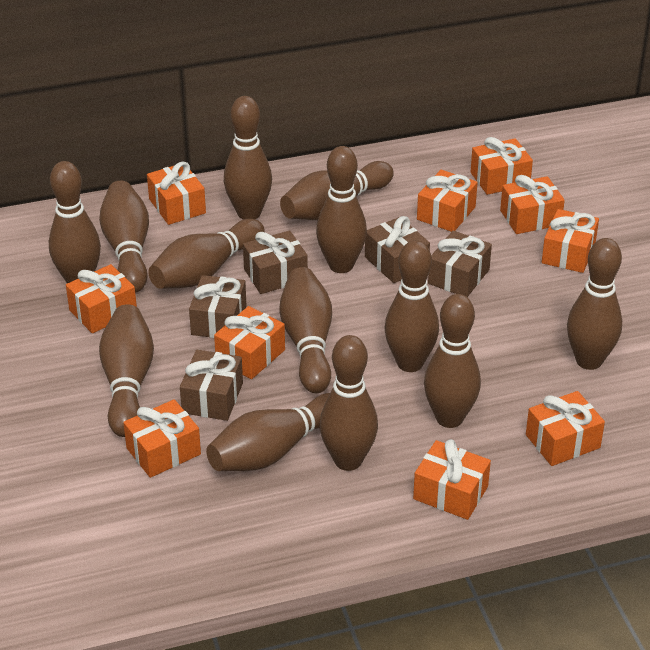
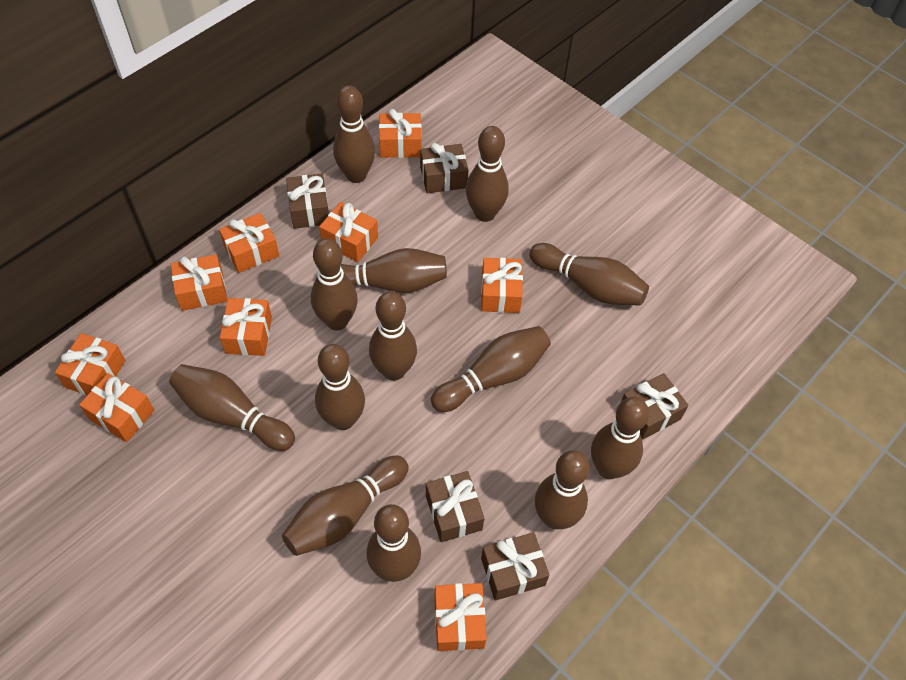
orange gift: [66,264,137,333] [123,399,201,478] [147,162,206,225] [214,306,285,379] [413,439,491,520] [417,170,478,232] [471,137,533,195] [500,175,565,234] [526,391,605,466] [542,209,599,273] = 10 -> [55,333,125,395] [79,373,154,442] [171,254,227,311] [219,213,279,273] [220,298,272,356] [319,202,378,262] [379,109,422,158] [435,583,487,651] [481,258,523,313] = 9

